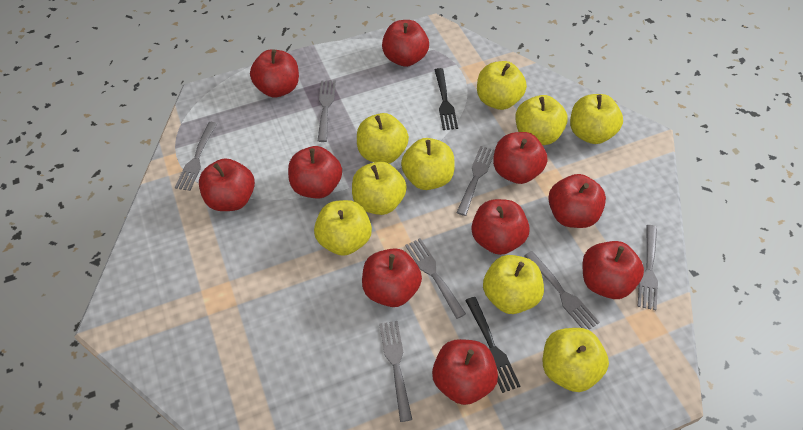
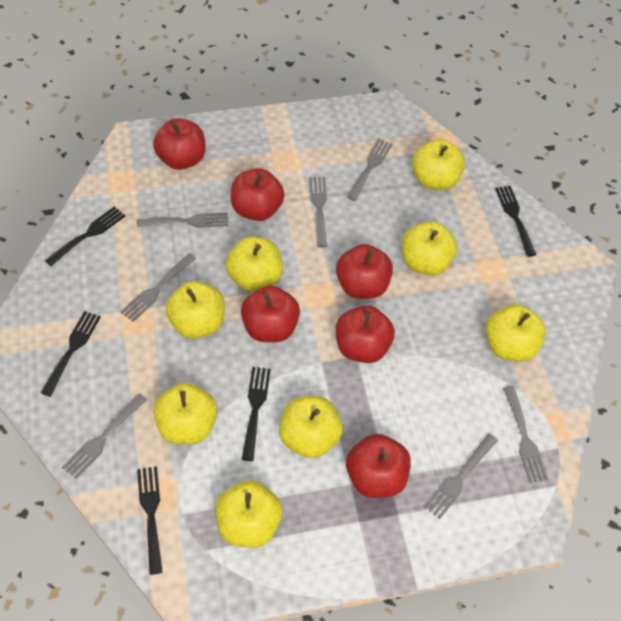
black fork: [435,68,458,130] [465,297,520,393] = 2 -> [41,311,101,397] [44,207,125,266] [137,466,163,575] [242,367,271,461] [495,186,536,257] = 5
red apple: [199,158,255,211] [250,49,299,98] [288,146,342,198] [362,248,422,307] [382,20,429,67] [432,339,498,405] [471,199,530,255] [493,132,547,184] [548,174,606,228] [582,241,644,299] = 10 -> [153,118,206,170] [231,168,284,221] [241,286,300,342] [336,244,393,299] [336,305,395,363] [346,434,411,498] = 6
yellow apple: [314,200,372,256] [352,161,407,215] [357,113,409,164] [401,138,455,190] [477,61,527,110] [483,255,544,314] [515,95,568,145] [543,328,609,392] [570,94,623,144] = 9 -> [153,383,217,444] [166,281,225,338] [215,480,282,548] [226,237,283,292] [279,396,343,458] [402,221,457,275] [412,139,465,190] [485,305,546,362] = 8

